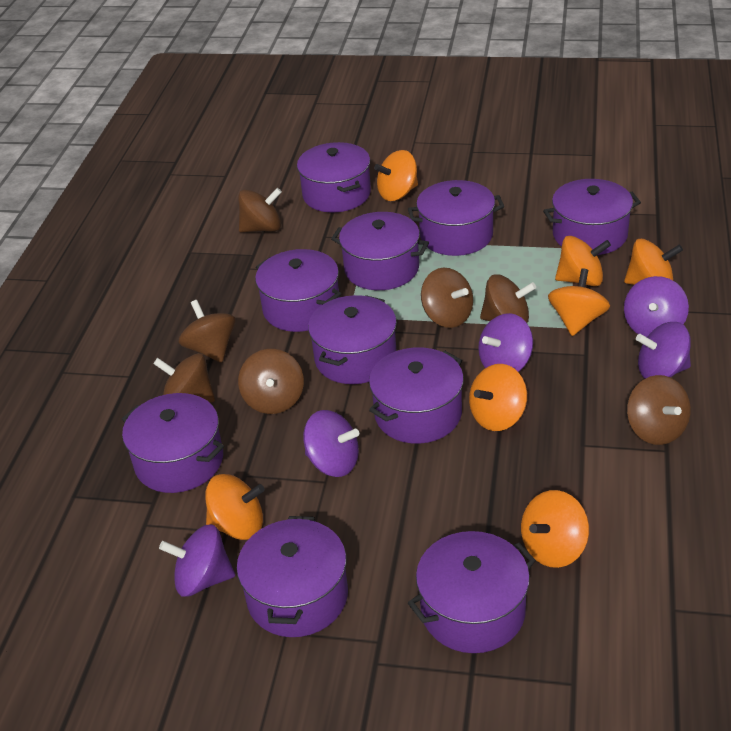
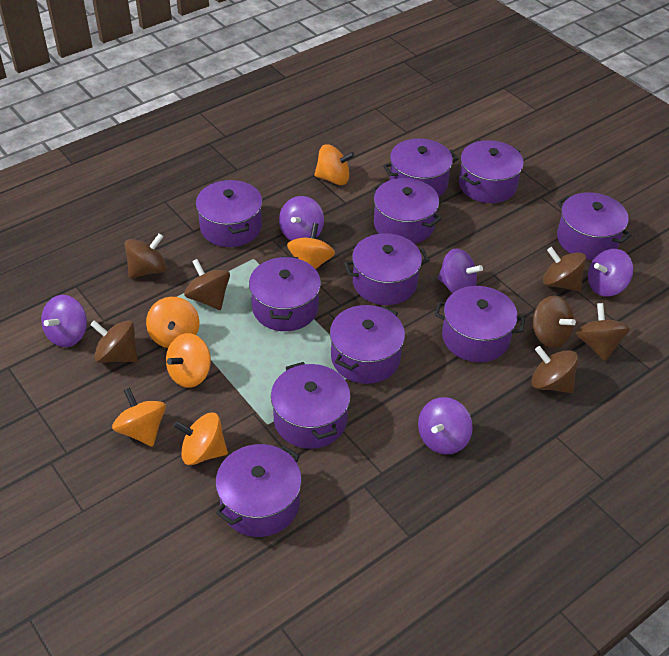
orange spinning top: [206,474,265,540] [374,150,418,201] [469,364,527,431] [521,490,589,568] [548,269,610,336] [555,236,611,286] [624,239,683,285] = 7 -> [112,387,166,447] [146,297,199,348] [166,333,211,388] [173,413,228,465] [287,223,335,269] [314,144,355,185] = 6
purple pot: [122,393,224,493] [237,516,348,637] [255,249,341,332] [297,142,371,212] [308,295,397,384] [331,212,429,290] [369,347,464,444] [408,180,504,256] [408,531,536,653] [543,179,641,255] = 10 -> [196,180,262,247] [215,444,302,537] [249,256,321,331] [271,362,351,449] [330,305,405,384] [344,233,429,305] [372,178,441,244] [383,138,458,197] [435,286,525,362] [459,140,524,203] [557,192,632,260] = 11

